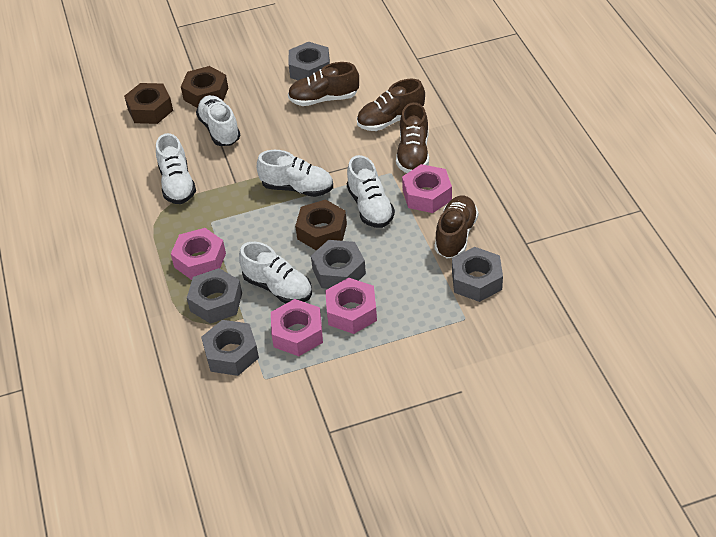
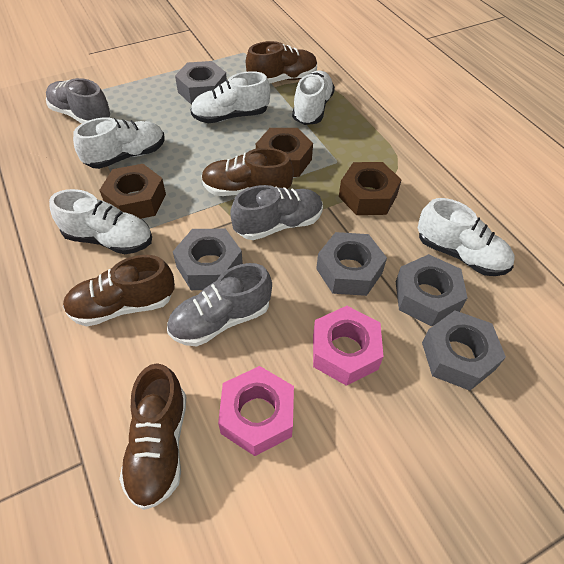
grey shoe: none = 0 -> [46,78,111,124] [167,263,272,347] [230,185,323,240] = 3
pink nut: [171,228,226,280] [271,299,323,356] [325,278,377,334] [402,164,452,213] = 4 -> [218,366,294,456] [313,306,384,386] = 2

